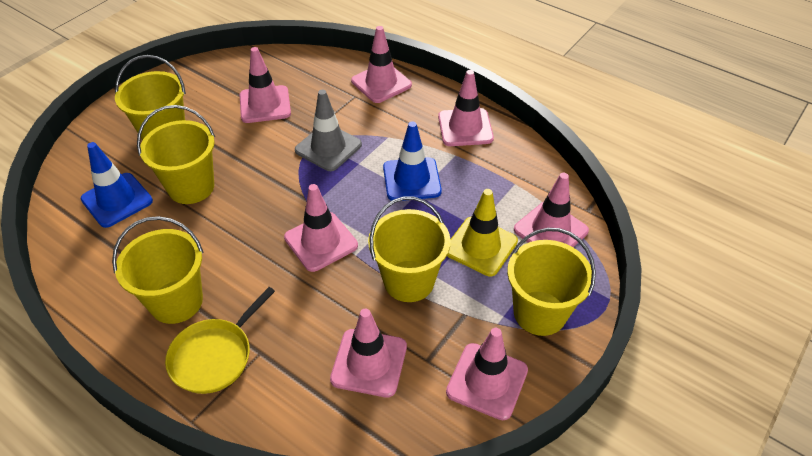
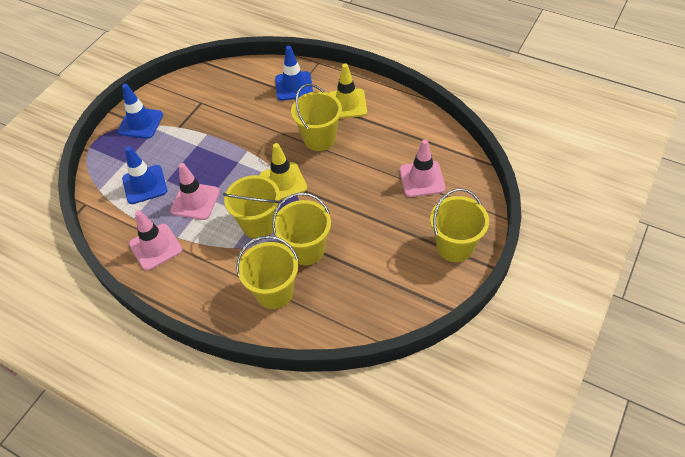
blue traffic cone: [81,142,153,228] [383,121,442,201] = 2 -> [118,84,163,139] [122,146,167,204] [275,46,313,101] = 3
grey traffic cone: [295,90,362,171] = 1 -> none = 0
pink traffic cone: [240,47,291,123] [284,184,358,272] [330,309,407,397] [351,26,412,103] [438,70,494,146] [446,328,528,420] [514,173,589,247] = 7 -> [129,210,182,271] [170,163,220,220] [399,139,446,197] = 3
yellow pan: [165,287,275,394] = 1 -> none = 0
yellow traffic cone: [447,189,518,276] = 1 -> [259,143,307,200] [329,63,367,119] = 2

